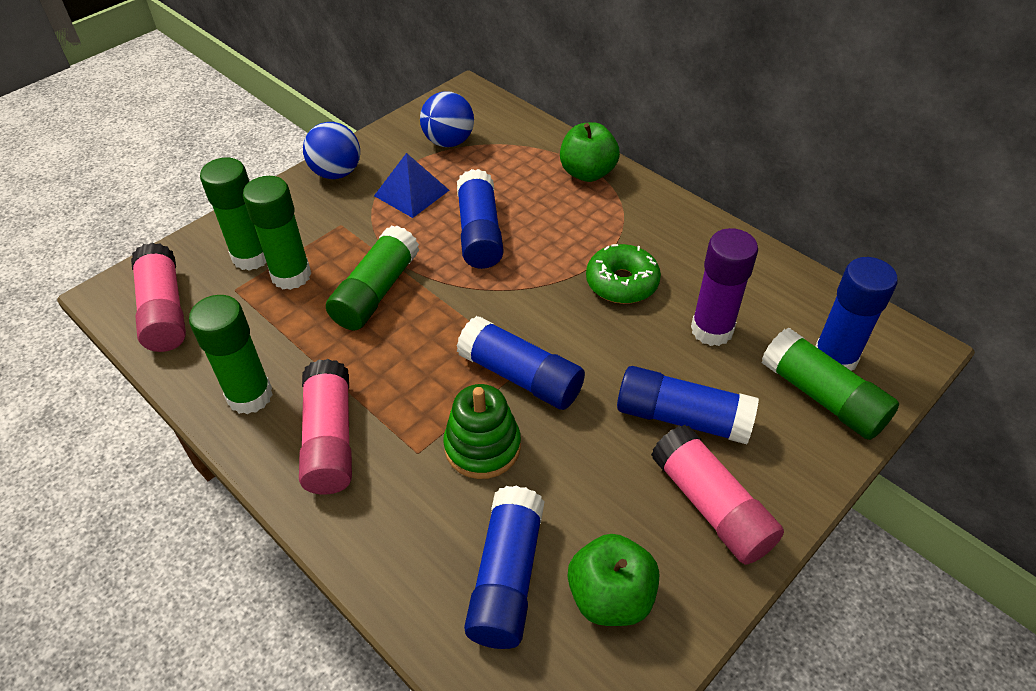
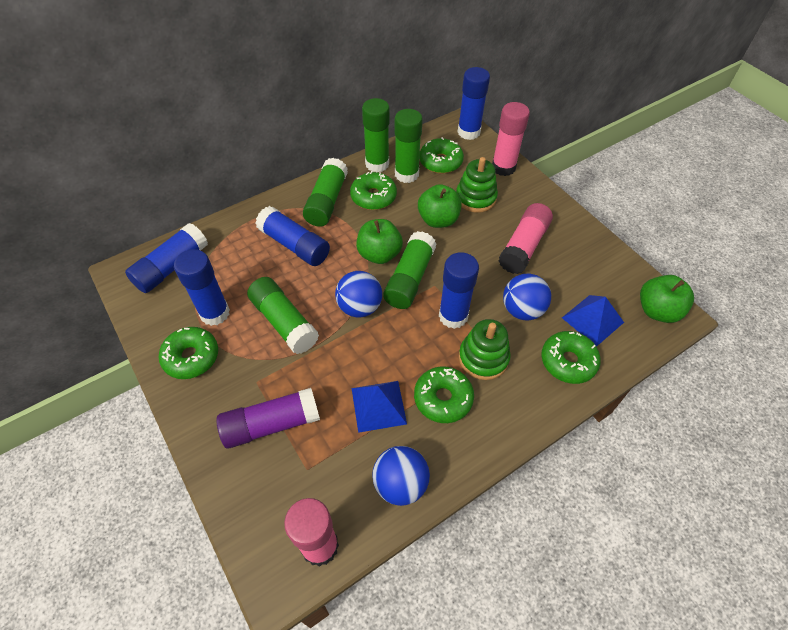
blue ball: [303,122,360,179] [420,92,474,147] = 2 -> [335,271,382,318] [372,446,430,506] [503,273,551,320] = 3
blue pyramid: [374,153,449,218] = 1 -> [352,381,407,433] [562,295,624,347] = 2
green apple: [560,122,620,182] [568,534,659,626] = 2 -> [356,219,403,264] [418,184,462,228] [640,275,694,323] = 3
green donut: [586,244,661,304] = 1 -> [159,327,218,379] [350,171,397,210] [414,367,474,423] [419,137,464,174] [541,331,601,384] = 5
green stacking toy: [443,384,521,479] = 1 -> [456,157,498,213] [459,319,511,380] = 2

